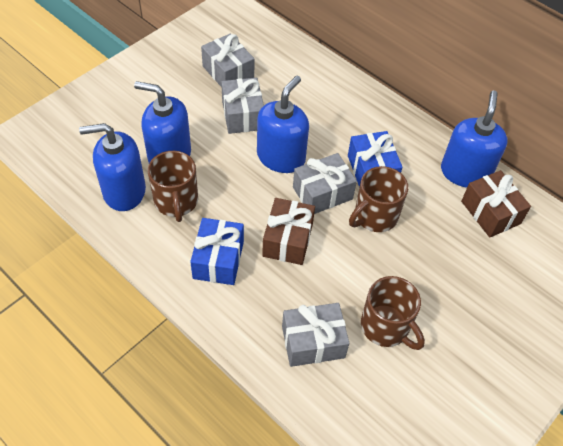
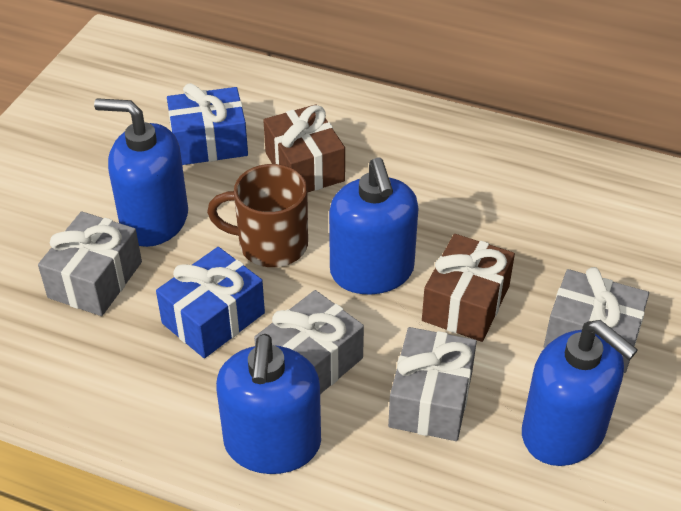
brown mug: [148,151,198,222] [349,166,408,232] [361,276,425,350] = 3 -> [207,164,308,267] = 1

